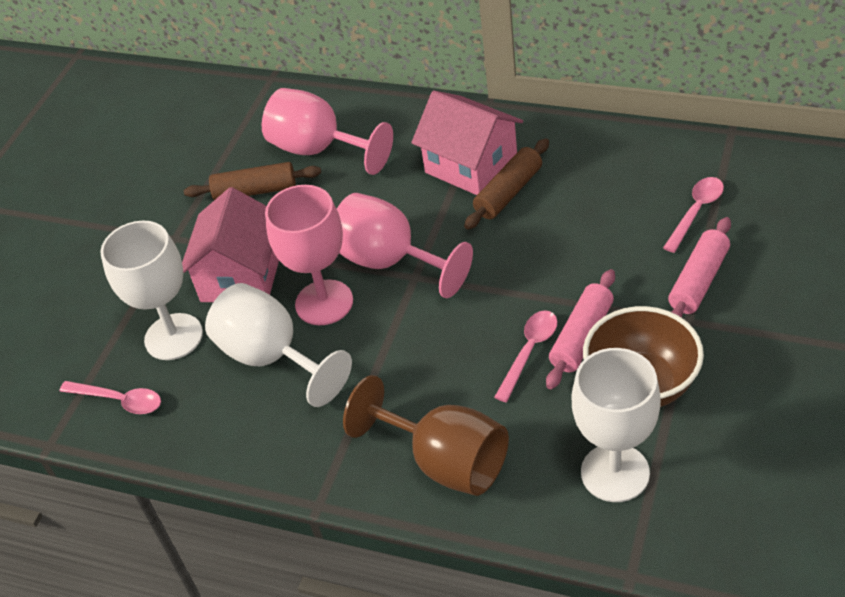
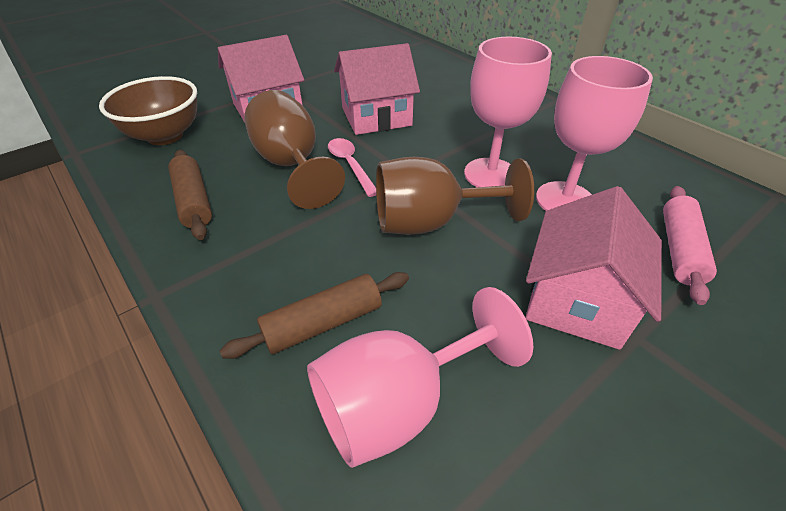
brown goblet: [343,375,509,496] = 1 -> [244,90,345,209] [376,157,534,235] = 2
pink house: [182,187,279,302] [411,90,523,195] = 2 -> [218,35,304,122] [334,43,420,135] [525,186,662,350] = 3
pink rolling pin: [546,269,615,389] [668,217,731,318] = 2 -> [663,186,717,305] = 1
pink spoon: [59,381,161,414] [494,311,557,402] [663,177,724,253] = 3 -> [328,138,376,197] = 1
white goblet: [100,220,203,360] [205,283,352,407] [572,348,661,502] = 3 -> none = 0

